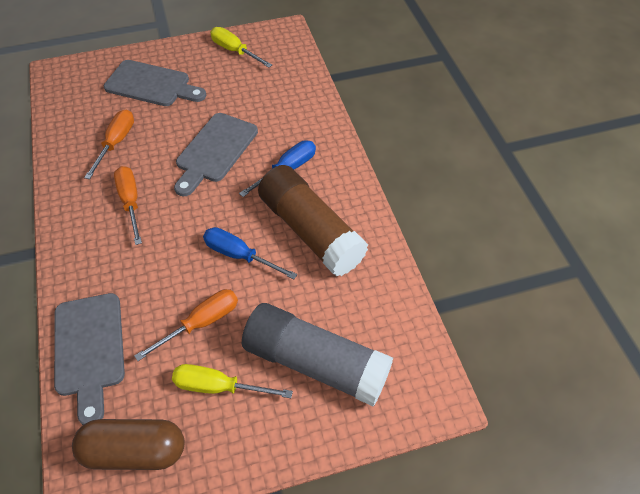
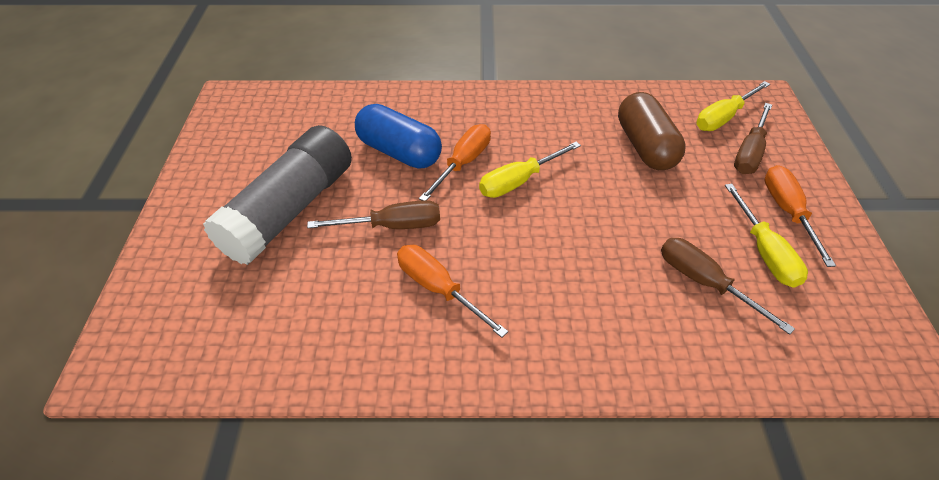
blue capsule: none = 0 -> [355,104,442,169] = 1
blue screwdriver: [203,227,297,279] [239,141,316,197] = 2 -> none = 0
brown glue stick: [258,165,368,276] = 1 -> none = 0
brown screwdriver: none = 0 -> [307,200,440,229] [661,238,795,335] [734,103,772,174] = 3
grey cutting board: [54,293,125,425] [104,60,206,106] [174,113,258,196] = 3 -> none = 0
yellow screwdriver: [172,364,293,398] [210,27,272,68] = 2 -> [479,142,581,198] [696,81,770,131] [725,184,808,288] = 3

